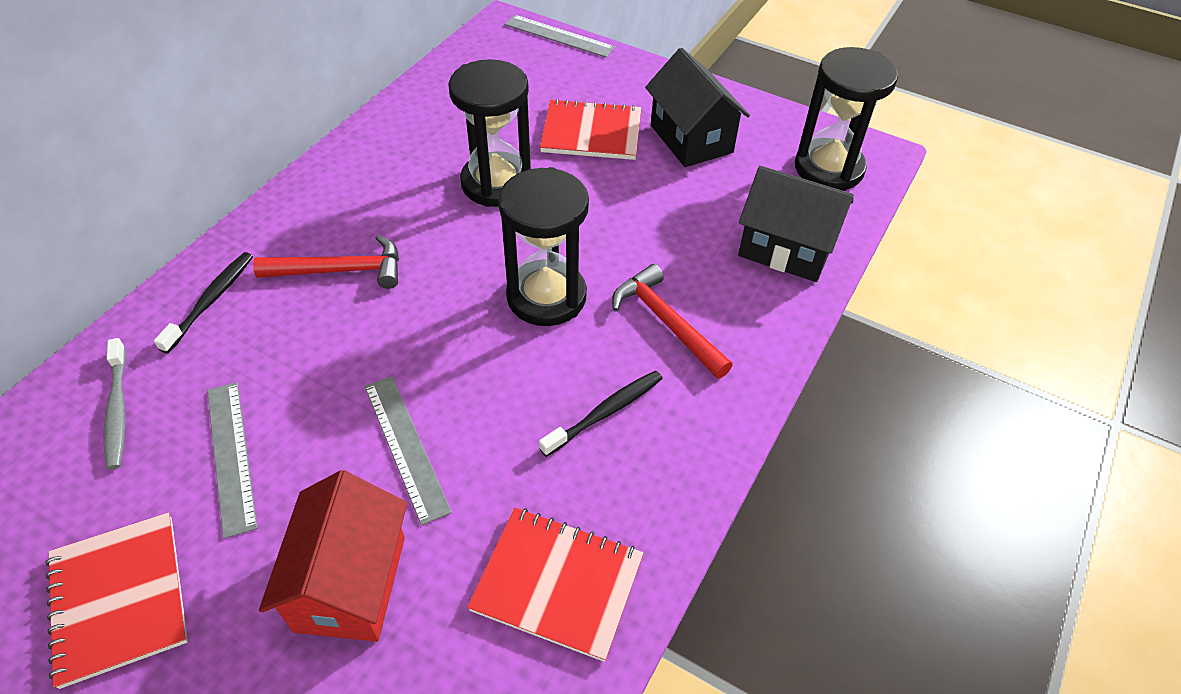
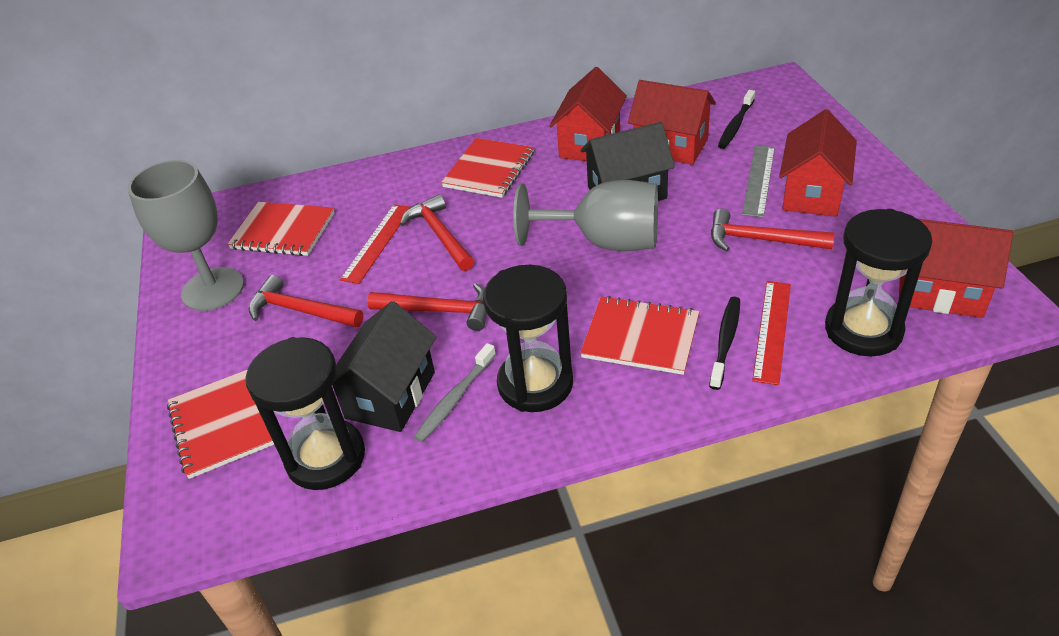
grey goblet: none = 0 -> [128,160,244,311] [513,180,658,251] = 2
grey ruler: [207,382,258,538] [365,376,452,525] [505,15,615,58] = 3 -> [742,145,775,218] = 1
red hammer: [253,235,399,289] [612,264,733,379] = 2 -> [249,275,363,327] [367,283,487,331] [400,194,474,271] [711,209,835,252] = 4
red house: [259,470,407,642] = 1 -> [549,67,627,161] [628,80,716,165] [779,109,857,217] [899,219,1013,318] = 4
red notebook: [45,512,188,689] [467,508,644,662] [540,99,642,160] = 3 -> [167,369,274,479] [227,202,335,256] [441,138,534,198] [580,296,699,375] = 4
red ruler: none = 0 -> [340,204,410,284] [752,281,791,385] = 2

